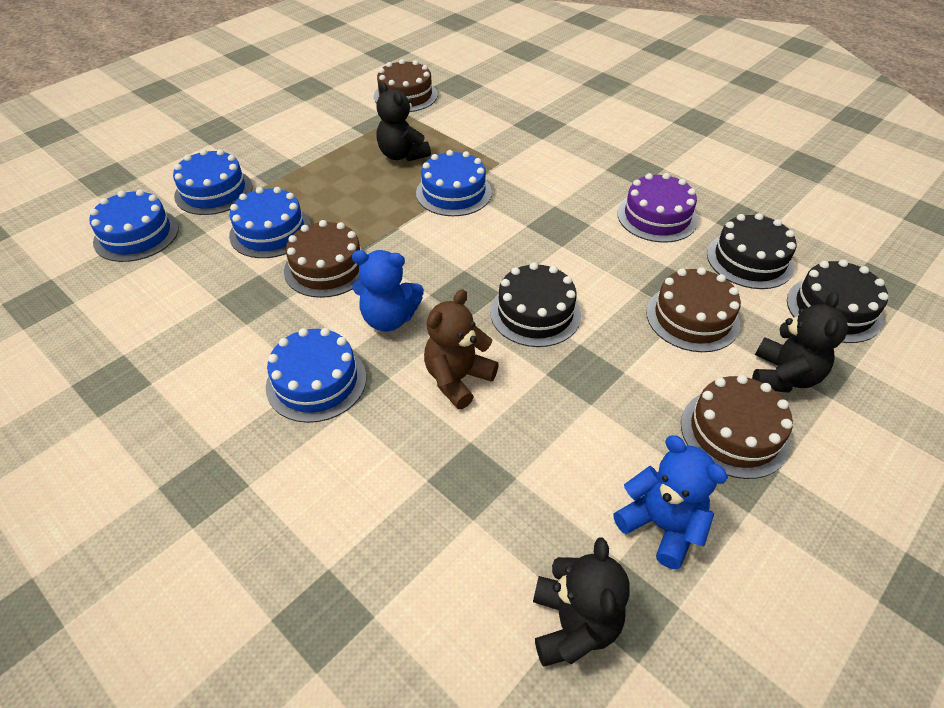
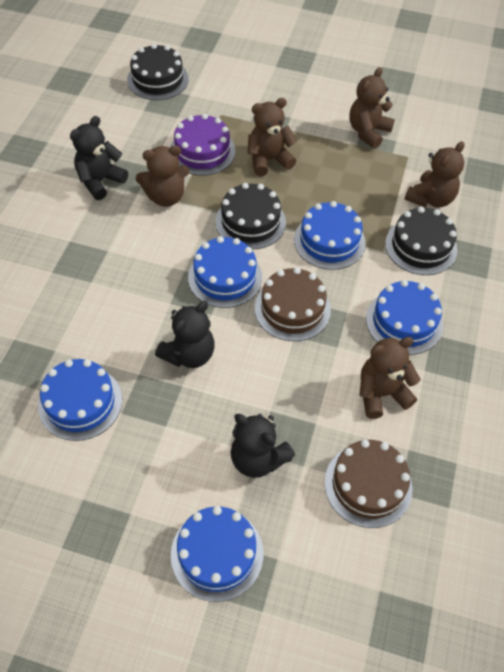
blue teddy bear: [352,250,424,332] [613,435,728,570] = 2 -> none = 0
brown cake: [284,220,366,298] [374,59,438,112] [646,267,741,352] [681,375,793,479] = 4 -> [255,267,331,341] [324,439,413,528] = 2
brown teddy bear: [424,289,499,409] = 1 -> [136,145,189,207] [247,98,297,176] [349,67,395,149] [359,337,420,419] [404,141,465,208] = 5

